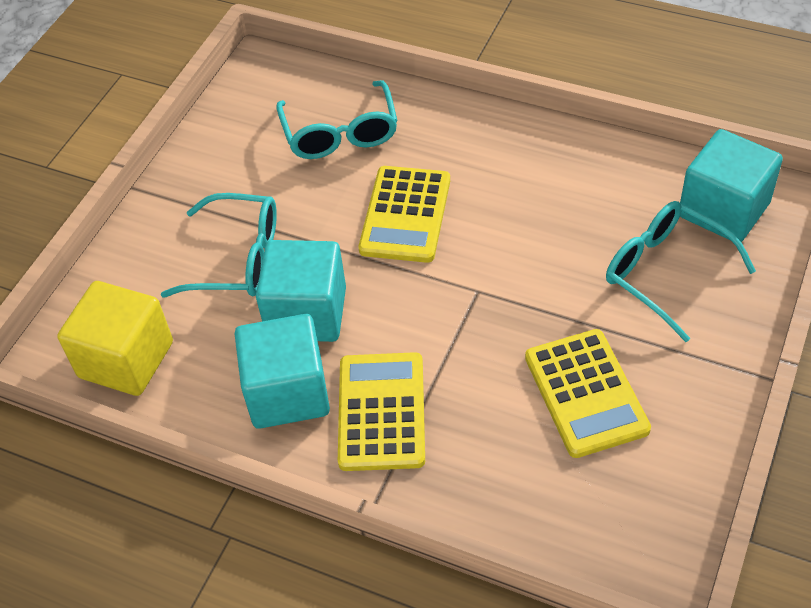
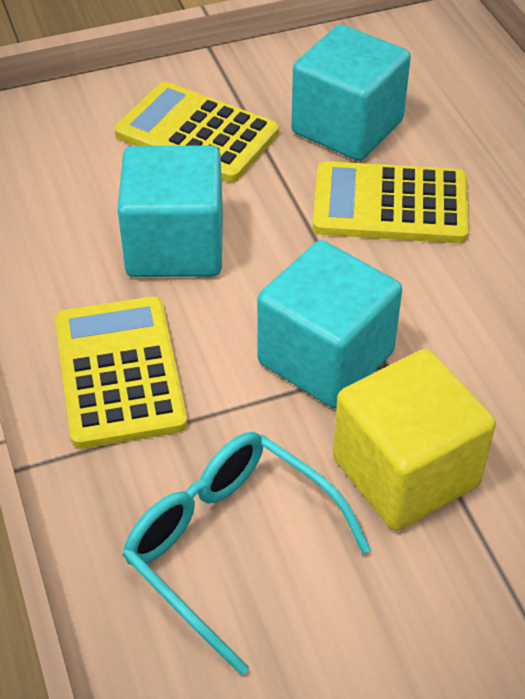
turquoise glasses: [161,193,277,298] [276,80,398,159] [606,201,756,342] = 3 -> [123,432,371,675] = 1

